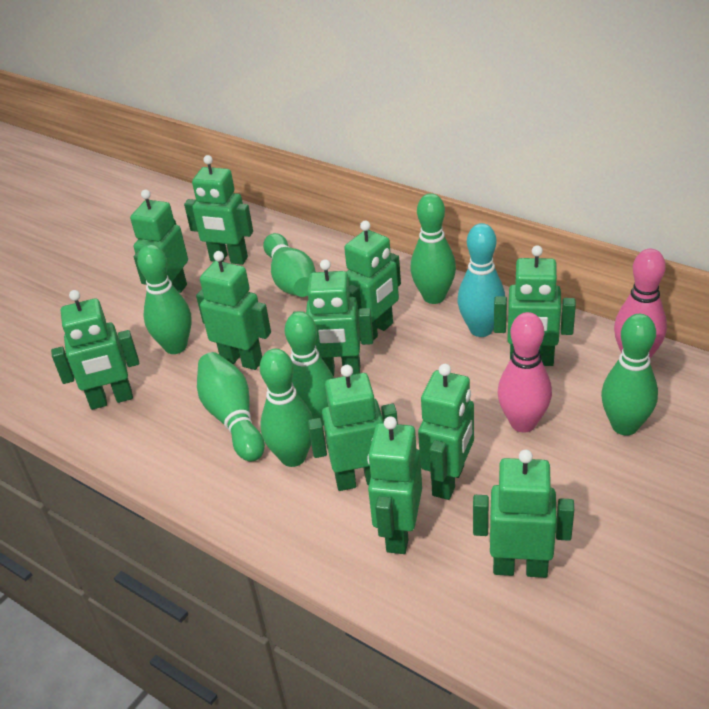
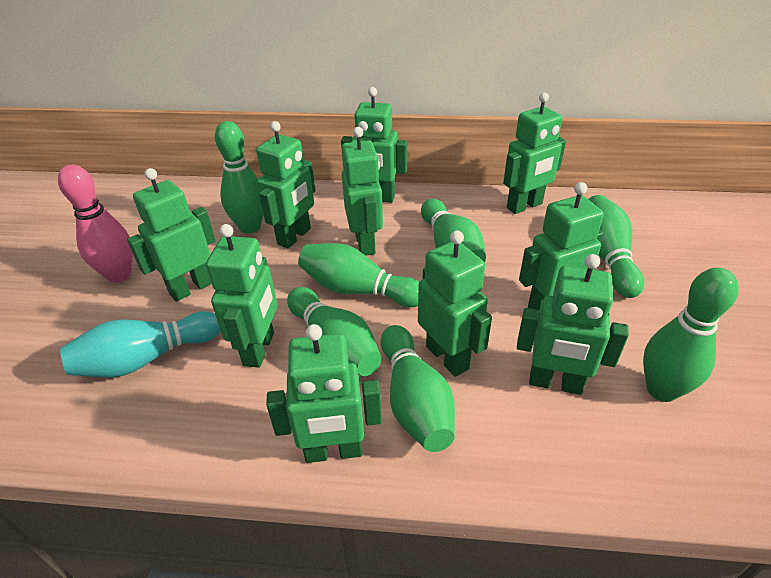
green robot: [51,290,139,410] [130,190,188,293] [184,155,253,265] [196,251,271,370] [293,259,373,377] [308,365,398,491] [344,221,401,345] [367,416,422,554] [418,364,474,500] [473,450,574,578] [494,245,576,366] = 11 -> [127,168,216,302] [206,224,278,368] [256,121,316,248] [266,324,382,463] [341,87,407,203] [342,127,383,256] [418,231,492,377] [503,92,566,214] [517,254,629,395] [519,182,604,315] = 10
pink bowling pin: [498,312,552,432] [614,249,667,358] = 2 -> [58,165,133,283] = 1

